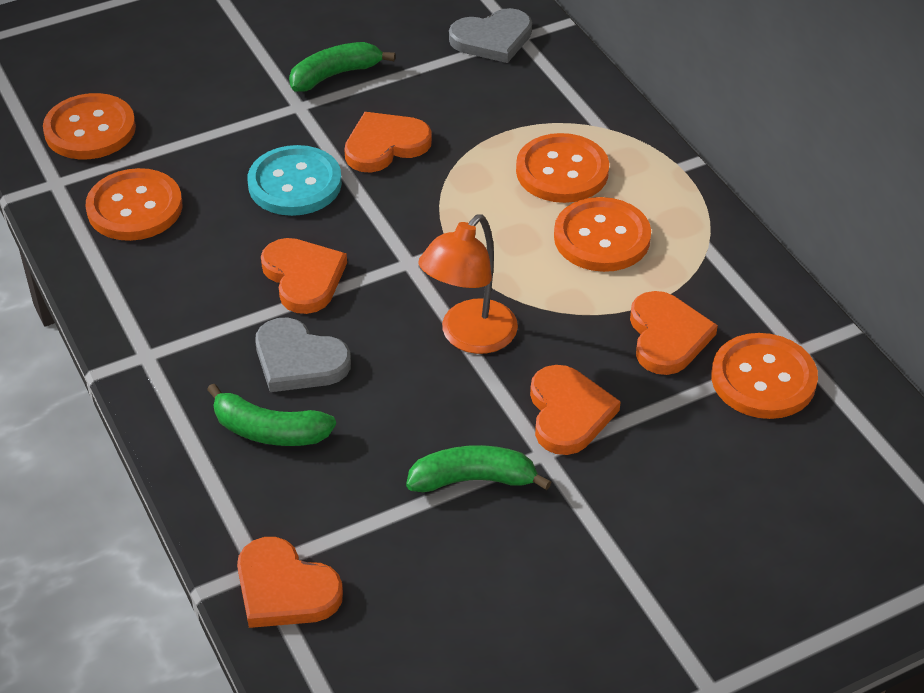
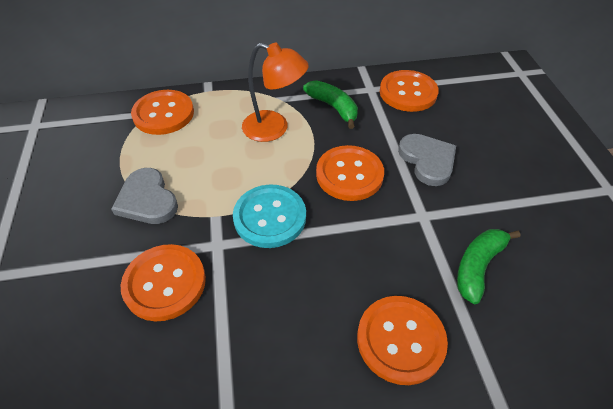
green banana: [207,383,336,446] [289,42,395,92] [406,445,551,492] = 3 -> [303,80,358,129] [457,229,520,304] = 2
orange heart: [237,537,343,628] [261,238,347,314] [344,112,432,173] [530,365,621,455] [630,291,718,375] = 5 -> none = 0

